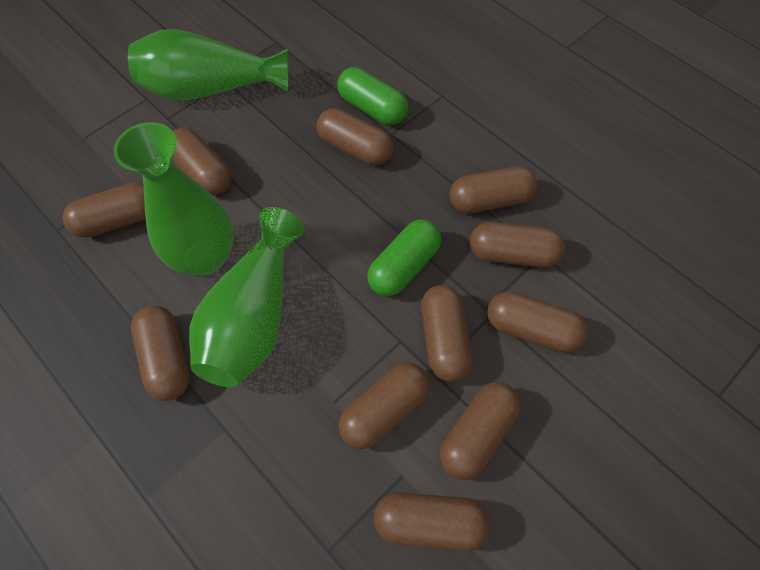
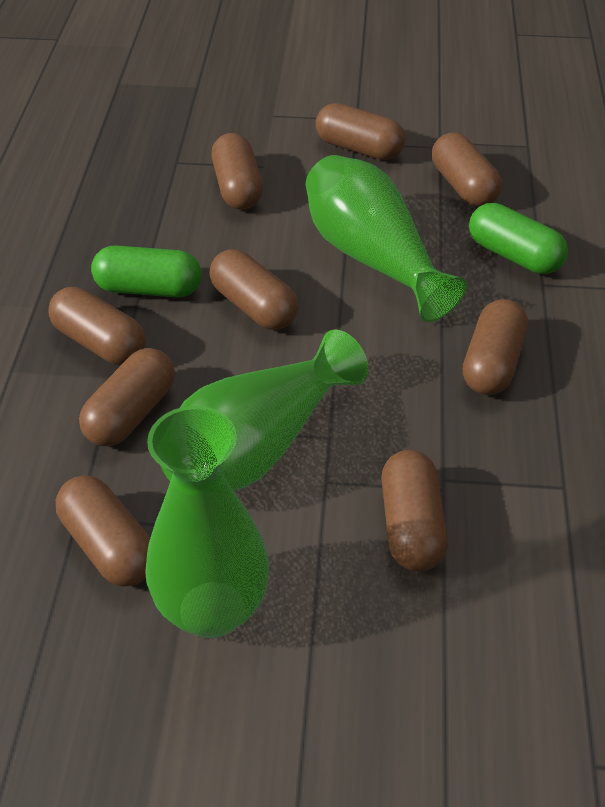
brown capsule: [63,182,146,238] [131,305,190,401] [172,128,232,195] [316,108,393,165] [338,362,430,449] [374,492,490,551] [421,285,472,382] [440,382,520,480] [449,166,537,214] [470,222,565,267] [487,292,588,352] = 11 -> [48,287,146,365] [56,475,150,586] [79,348,175,447] [209,249,298,330] [211,133,263,210] [316,103,405,160] [381,450,448,572] [432,132,502,207] [463,299,528,395] = 9

